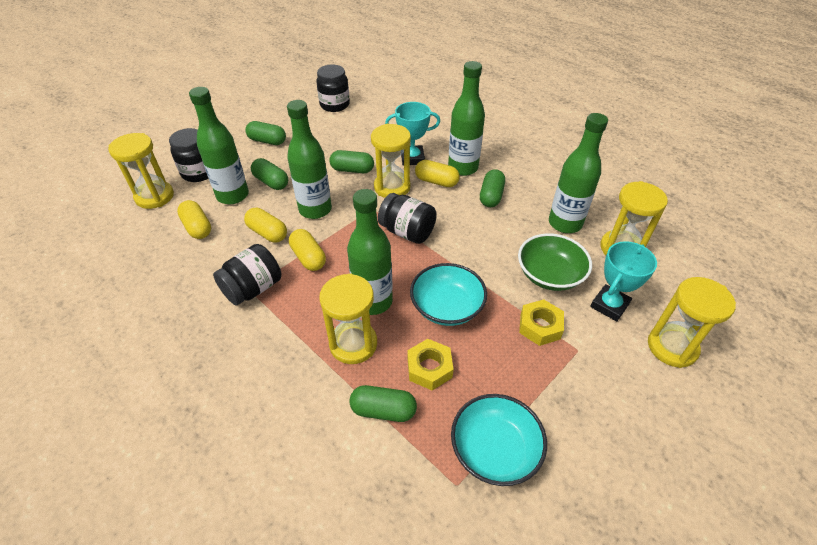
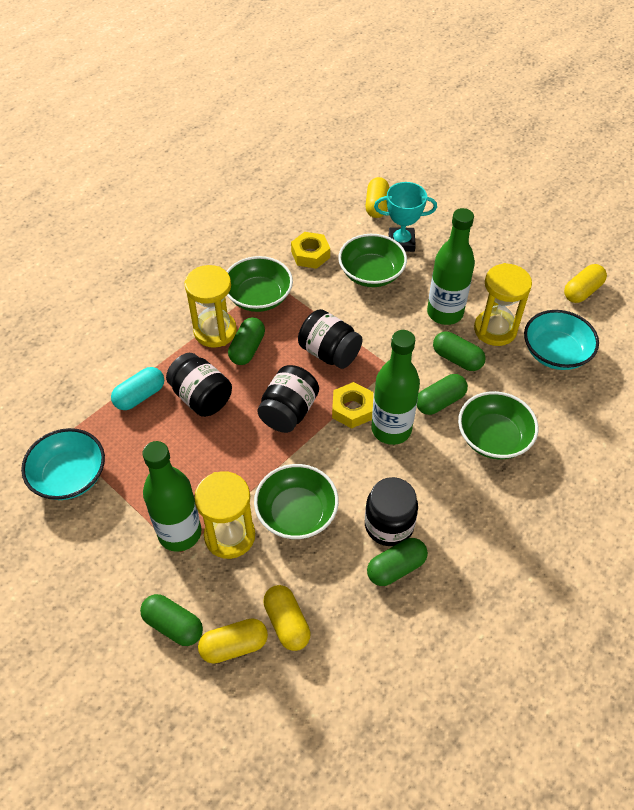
green bottle: [189,87,249,204] [287,100,332,219] [347,189,393,315] [448,61,485,176] [549,113,608,233] = 5 -> [142,441,202,552] [372,330,420,445] [427,208,475,325] = 3
green bowl: [518,233,592,291] = 1 -> [226,256,293,312] [254,464,339,539] [338,234,407,287] [458,391,538,460] = 4
turquoise capsule: none = 0 -> [111,367,164,410] = 1
turquoise trophy: [385,102,440,166] [590,241,657,321] = 2 -> [374,182,437,252] = 1
yellow hourglass: [108,133,174,209] [319,273,377,364] [371,124,411,198] [600,181,668,255] [648,277,736,368] = 5 -> [185,265,237,348] [194,471,255,559] [474,263,532,346] = 3

